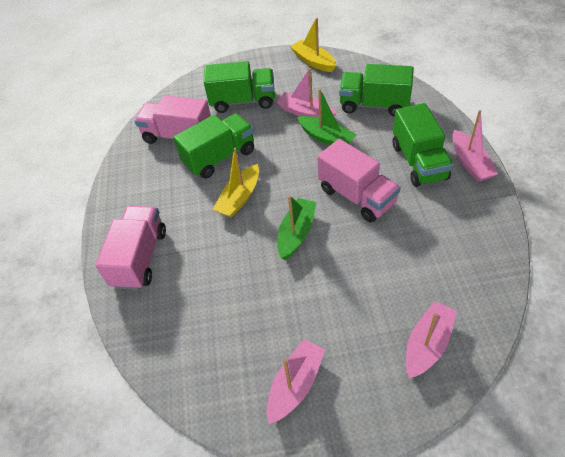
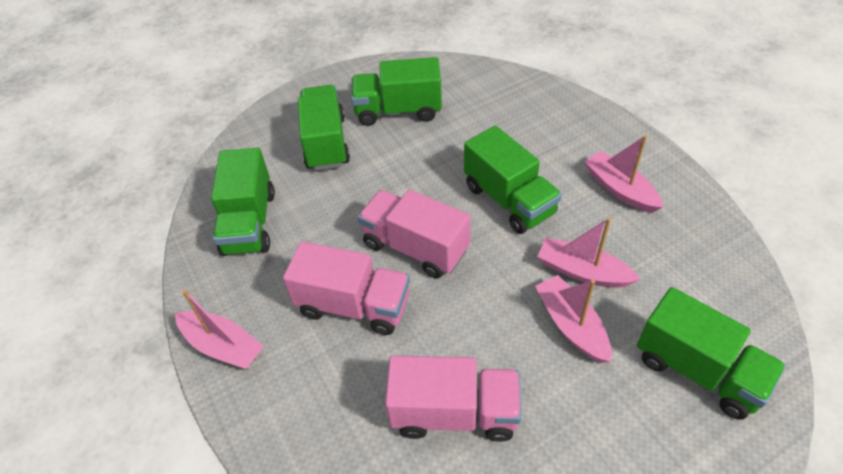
green boat: [277,195,317,260] [297,89,357,145] = 2 -> none = 0
green truck: [173,113,254,179] [204,61,275,113] [339,64,414,116] [393,103,453,187] = 4 -> [211,148,275,256] [298,85,350,171] [351,57,442,126] [464,126,562,234] [637,287,786,420] = 5
yellow boat: [213,148,259,218] [290,18,336,72] = 2 -> none = 0

